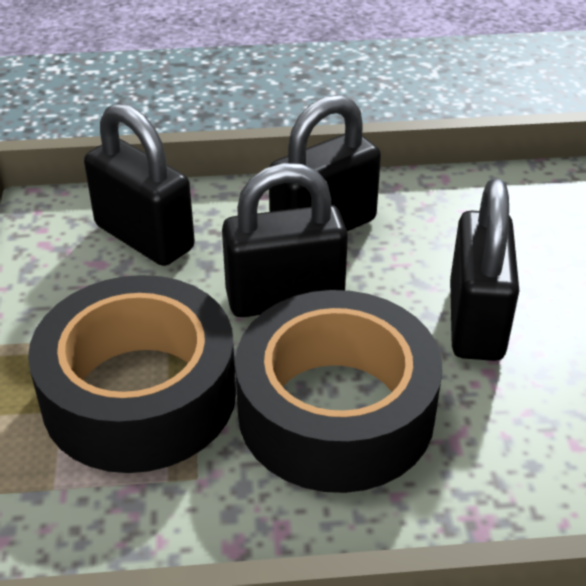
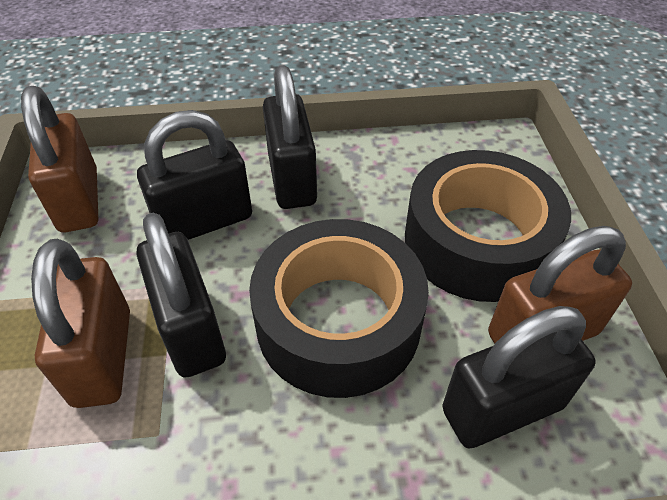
brown padlock: none = 0 -> [21,86,98,232] [31,239,130,408] [488,226,632,344] = 3

